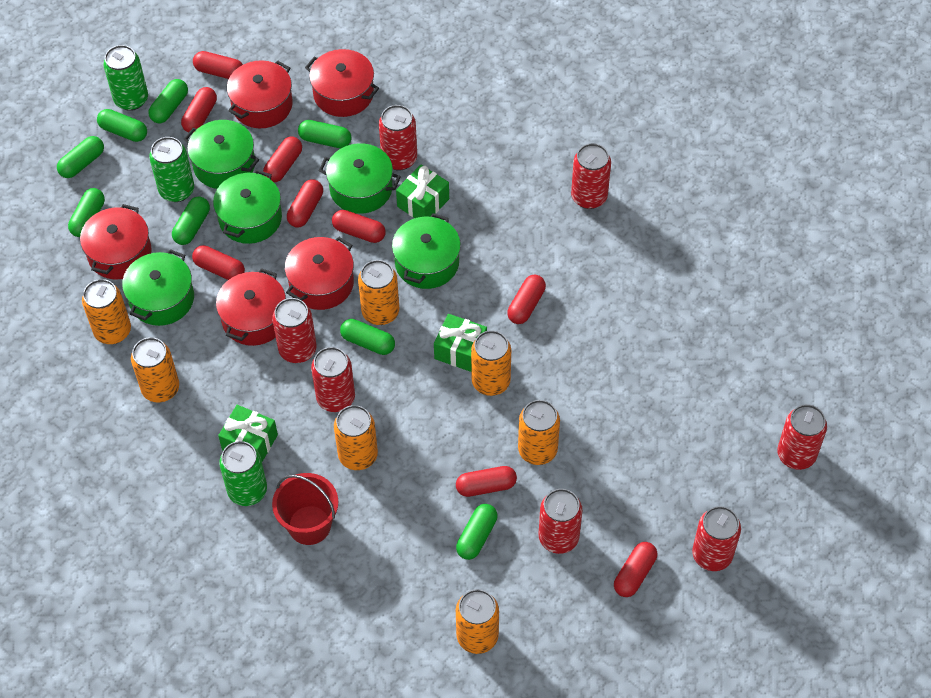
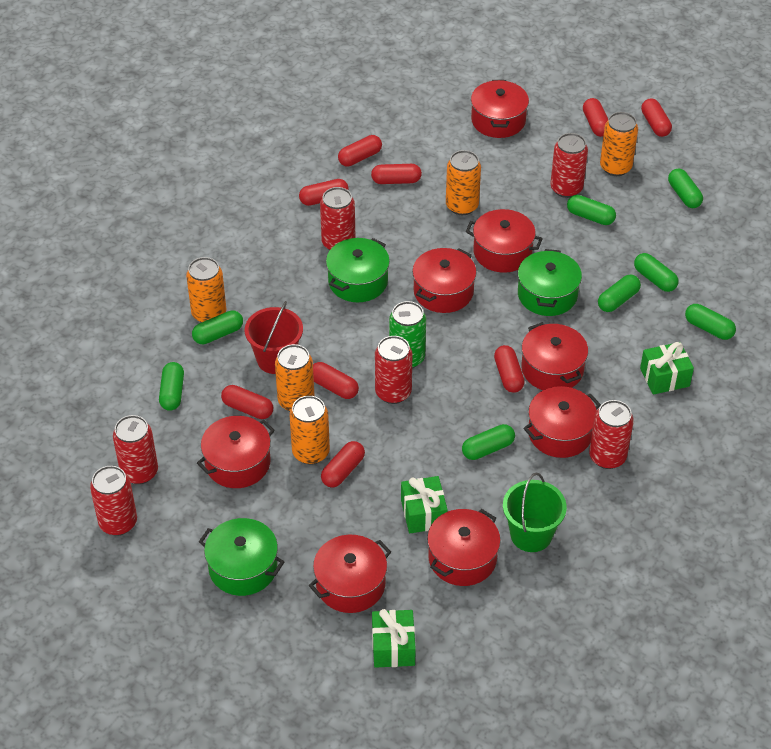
green bucket: none = 0 -> [503,473,567,552] = 1
green can: [103,45,148,111] [149,137,194,202] [219,441,267,506] = 3 -> [389,301,426,368] = 1
green pot: [122,249,194,326] [184,120,259,189] [213,170,282,244] [319,143,401,214] [392,213,461,289] = 5 -> [199,518,284,596] [326,238,390,302] [518,249,582,316] = 3
orange can: [82,279,131,344] [131,337,179,403] [334,405,378,470] [358,260,399,325] [456,589,499,654] [471,330,511,396] [518,400,560,465] = 7 -> [186,257,226,323] [275,344,315,411] [289,395,330,465] [446,150,481,215] [600,112,638,176] = 5
red can: [272,298,316,363] [311,347,355,412] [379,105,417,171] [539,489,582,554] [571,143,611,209] [692,506,741,571] [777,404,827,470] = 7 -> [90,466,137,536] [113,415,158,484] [320,187,355,250] [375,336,412,404] [551,133,588,198] [589,400,634,469] = 6
red pot: [80,204,152,279] [216,268,286,346] [227,60,293,128] [285,237,354,310] [305,49,379,117] = 5 -> [197,416,275,488] [309,535,391,613] [412,248,476,313] [427,509,501,586] [466,209,543,273] [471,80,529,138] [522,322,588,390] [524,386,601,458] = 8

